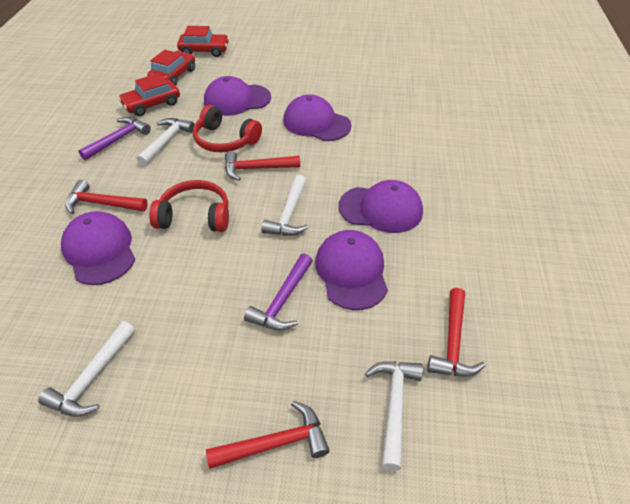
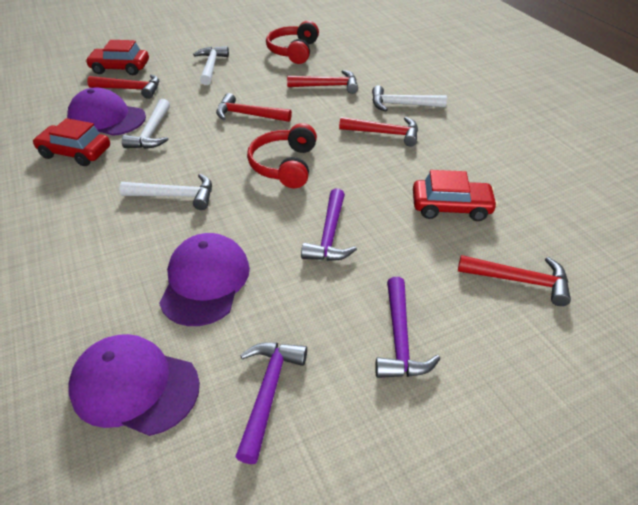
purple cap: [61,211,135,285] [204,76,271,116] [283,94,351,141] [315,230,388,310] [339,180,423,233] = 5 -> [67,88,146,136] [69,334,200,436] [159,233,250,326] = 3
purple hammer: [79,117,151,161] [244,254,313,331] = 2 -> [235,343,307,464] [301,188,357,261] [375,277,440,378] = 3
red hammer: [65,180,148,214] [206,401,330,469] [225,151,300,181] [427,288,486,377] = 4 -> [87,74,159,99] [216,93,292,122] [287,70,358,94] [339,117,418,146] [458,255,571,306] = 5

